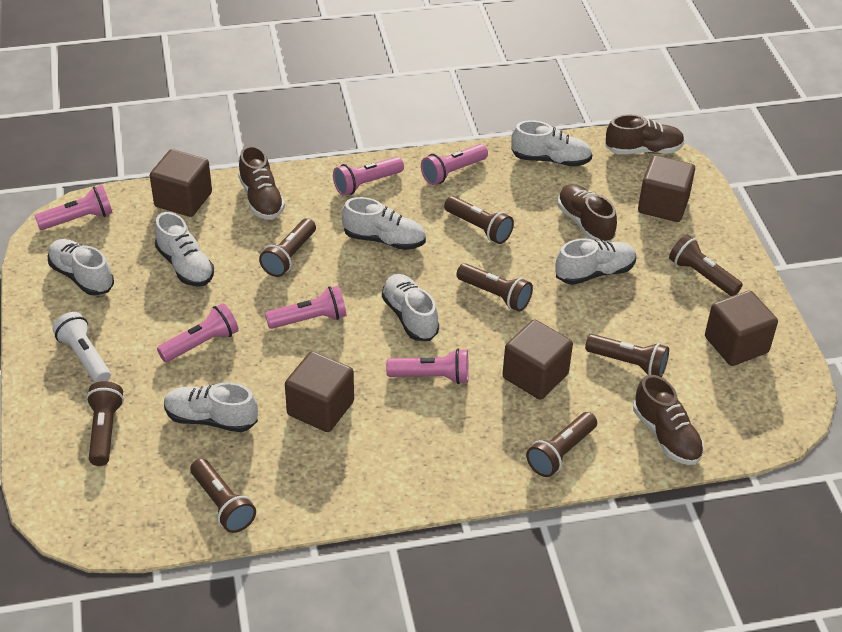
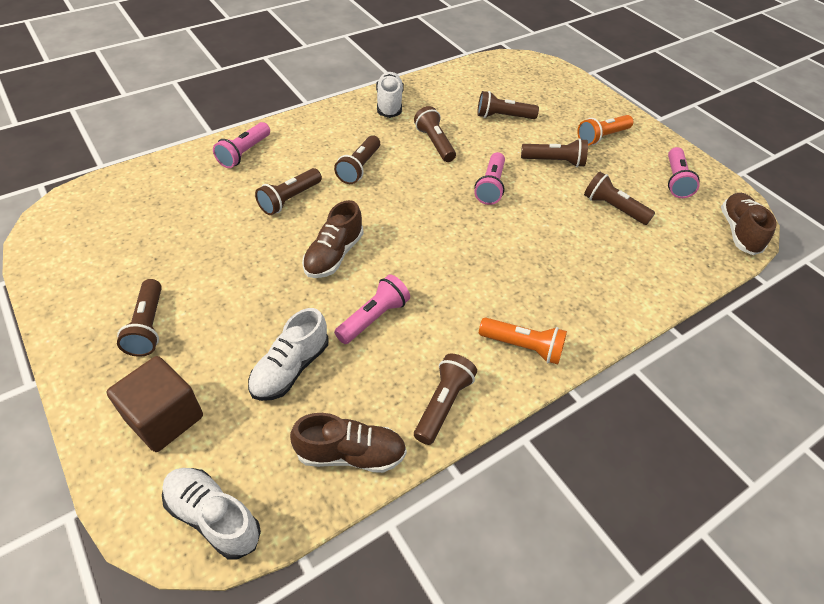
brown cube: [150,149,212,217] [285,351,354,432] [503,319,573,400] [638,155,695,222] [705,290,778,366] = 5 -> [107,356,203,452] = 1
brown shoe: [238,145,285,220] [557,184,617,243] [605,114,685,154] [633,375,704,465] = 4 -> [290,413,407,473] [302,200,363,278] [721,193,777,255] = 3
orange flashlight: none = 0 -> [479,318,567,365] [577,115,633,146] = 2
pink flashlight: [34,185,113,230] [157,303,239,362] [265,286,347,329] [333,157,404,196] [386,349,469,384] [421,144,488,185] = 6 -> [213,122,270,168] [334,274,410,344] [474,152,505,205] [668,147,700,198] = 4
white flashlight: [52,312,111,383] = 1 -> none = 0
white shoe: [47,239,114,296] [155,212,214,287] [164,382,258,432] [342,197,426,250] [382,274,439,341] [511,120,592,167] [555,238,636,285] = 7 -> [162,468,261,560] [248,308,329,401] [376,72,404,118] = 3

